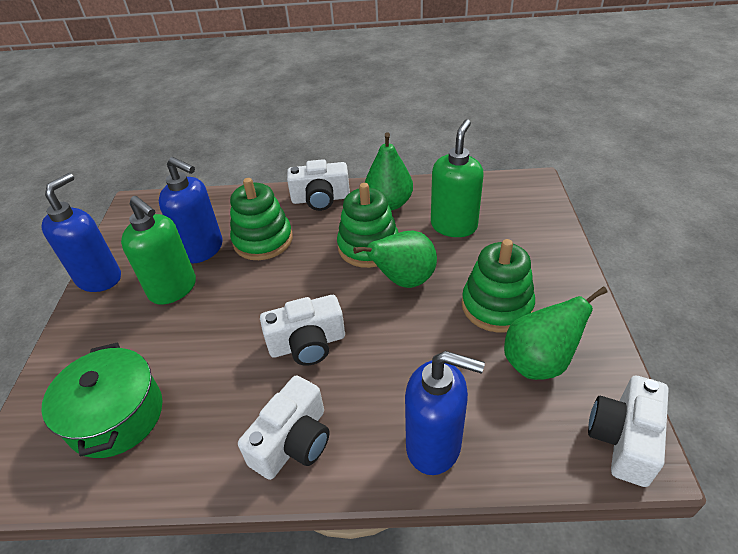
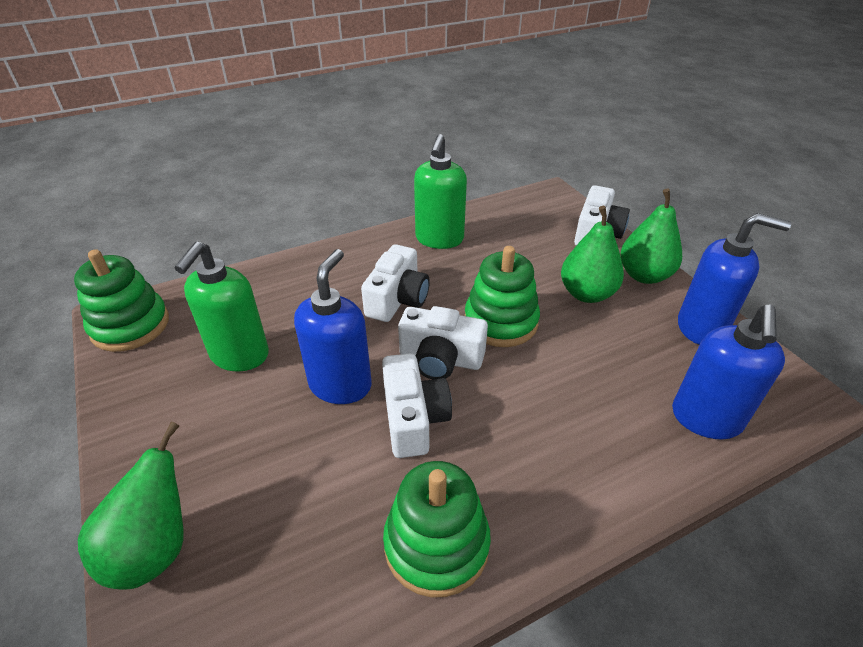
green pot: [41,342,162,458] = 1 -> none = 0

